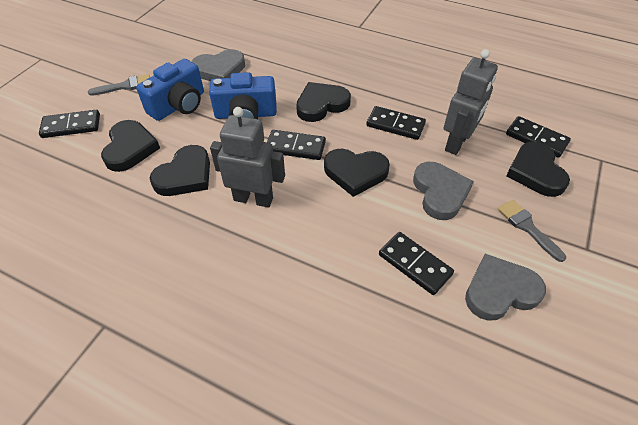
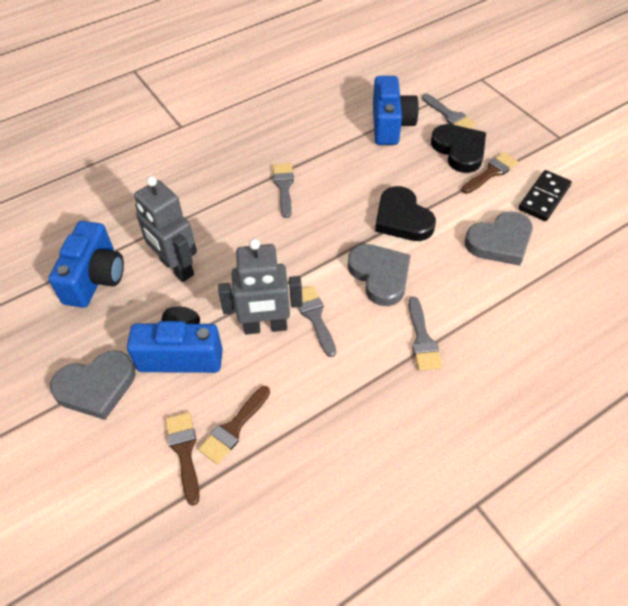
black domino: [39,110,100,138] [267,130,326,160] [366,106,426,140] [379,232,454,295] [506,116,571,158] = 5 -> [518,170,572,221] = 1
black heart: [101,120,160,172] [150,145,210,196] [296,82,351,122] [324,149,390,197] [506,142,570,197] = 5 -> [375,186,436,241] [431,124,486,173] = 2
blue camera: [136,59,204,121] [209,72,277,119] = 2 -> [48,221,124,308] [127,306,223,373] [373,76,419,145] = 3
brown brush: none = 0 -> [165,412,200,506] [198,386,270,464] [462,152,518,194] = 3
grey brush: [88,74,150,96] [498,200,566,262] = 2 -> [273,163,294,218] [298,286,336,357] [408,297,442,371] [422,93,475,128] = 4

